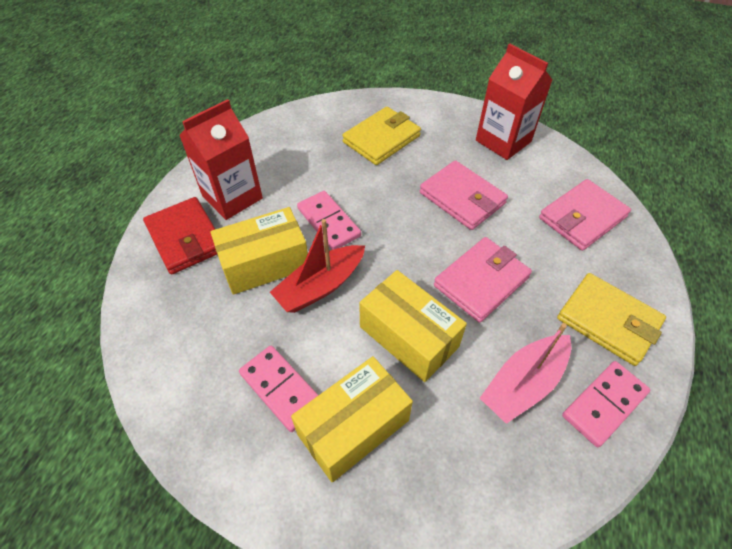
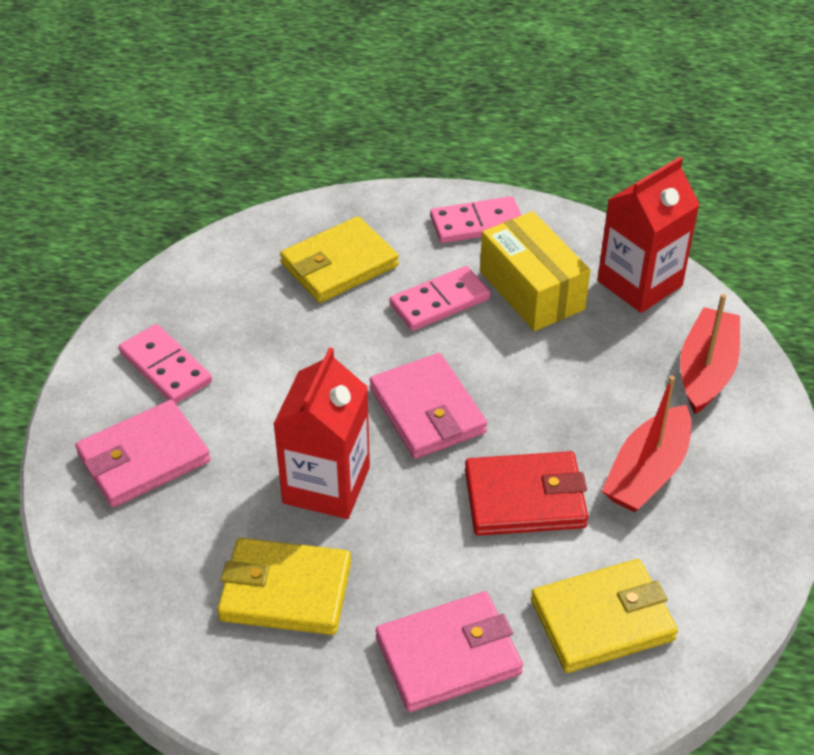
pink boat: [480,323,571,424] = 1 -> none = 0
red boat: [270,219,365,313] = 1 -> [602,376,692,513] [680,294,740,414] = 2
yellow box: [210,207,308,295] [291,356,413,482] [359,270,467,382] = 3 -> [480,211,590,331] = 1
yellow wallet: [342,107,421,165] [557,273,666,366] = 2 -> [217,538,351,635] [280,216,399,303] [531,559,678,673] = 3

